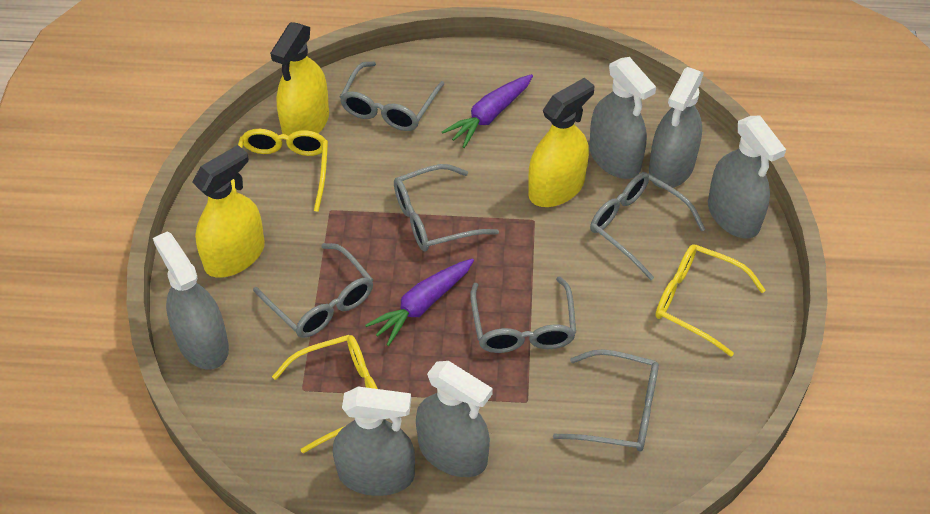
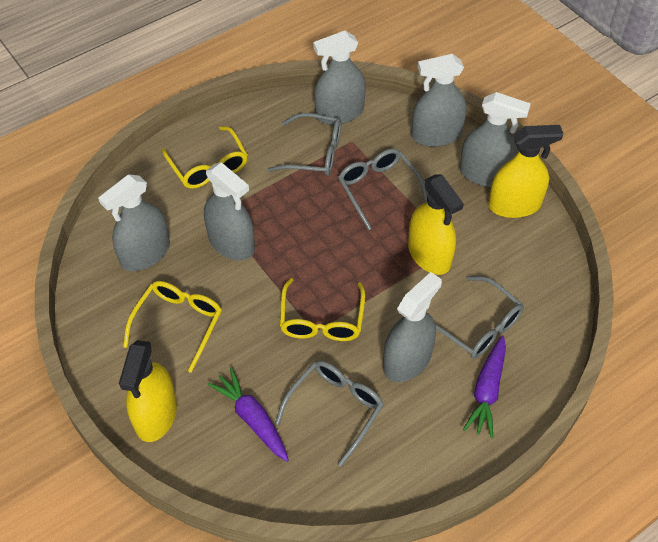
grey glasses: [253,243,373,338] [340,61,444,131] [394,164,499,252] [470,277,576,353] [553,349,659,452] [590,172,705,280] = 6 -> [268,113,341,176] [275,361,384,466] [338,149,427,230] [435,276,524,359] = 4

